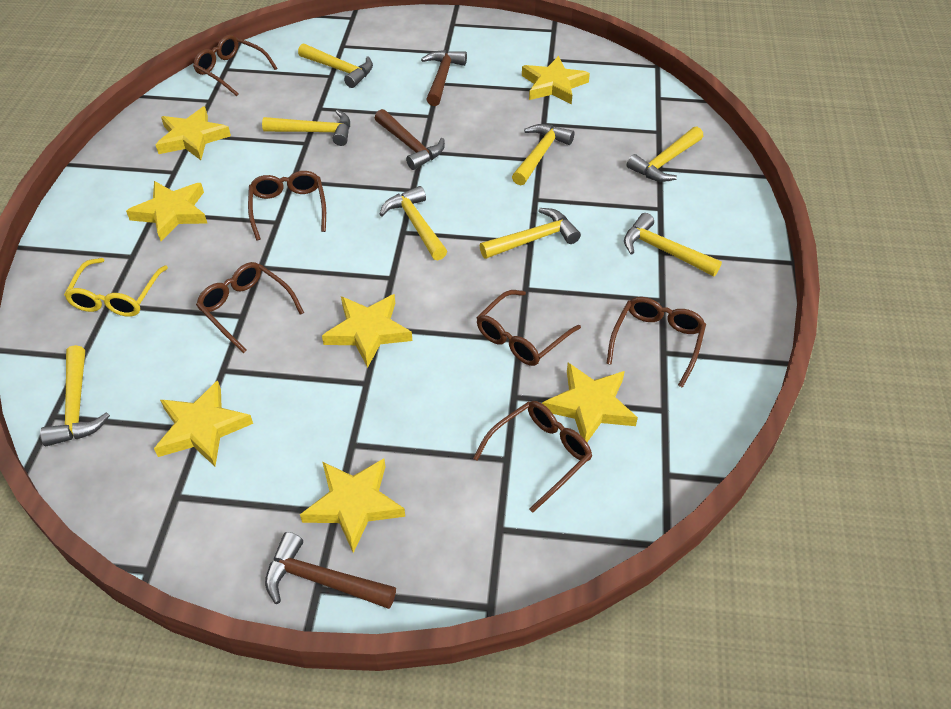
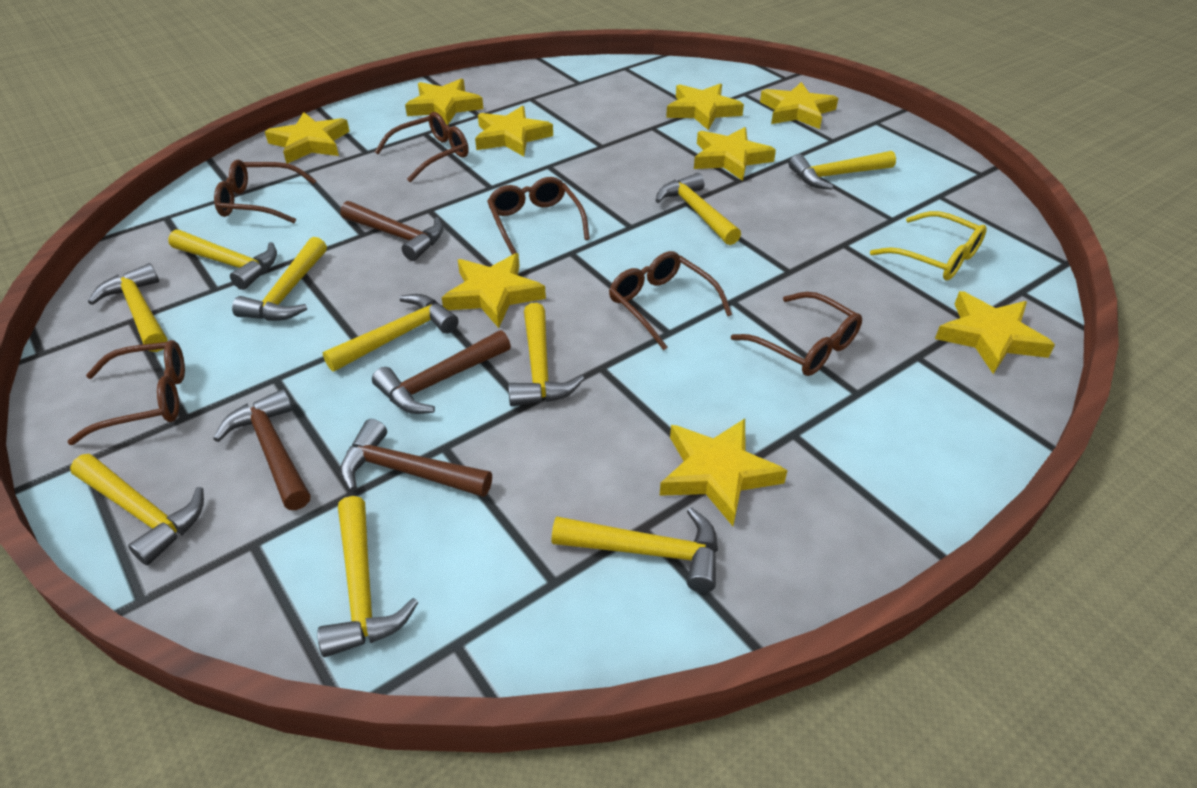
brown hammer: [265,532,396,609] [375,109,445,170] [421,50,467,106] = 3 -> [213,389,311,510] [340,419,492,497] [341,201,444,261] [372,330,511,414] = 4
yellow hammer: [40,345,110,446] [262,110,350,146] [298,44,373,88] [379,186,447,260] [479,208,581,259] [512,124,574,185] [624,213,722,276] [627,126,703,182] = 8 -> [70,454,204,565] [88,263,168,352] [168,229,277,290] [232,237,327,321] [317,496,419,657] [322,294,458,372] [508,303,584,406] [551,507,718,593] [655,173,741,245] [789,151,896,190] = 10
yellow star: [126,181,207,241] [154,380,253,467] [156,106,231,160] [300,458,405,553] [322,294,412,368] [522,56,590,105] [542,363,638,442] = 7 -> [265,112,350,164] [405,79,483,125] [442,253,546,328] [475,106,553,157] [660,419,788,526] [666,83,744,130] [694,127,776,181] [760,82,838,129] [935,291,1055,374] = 9

